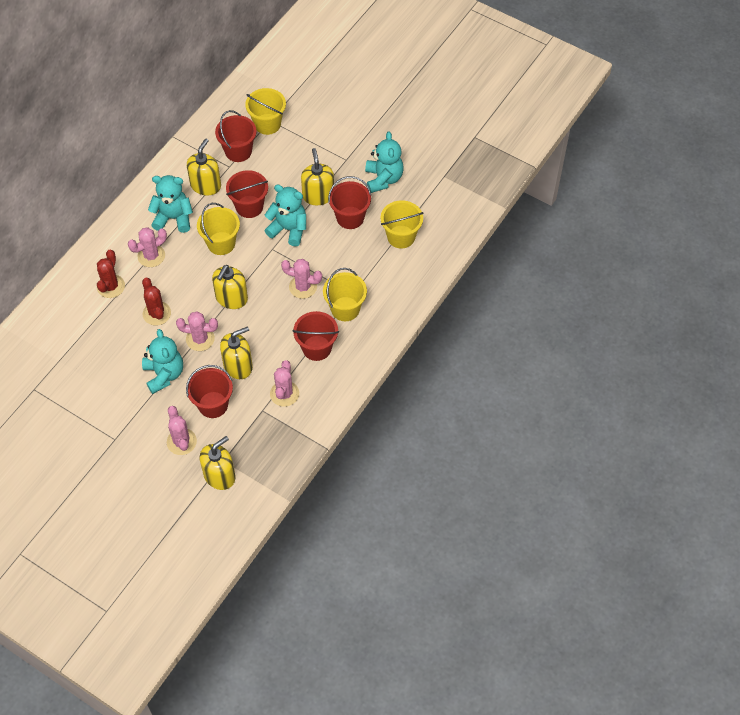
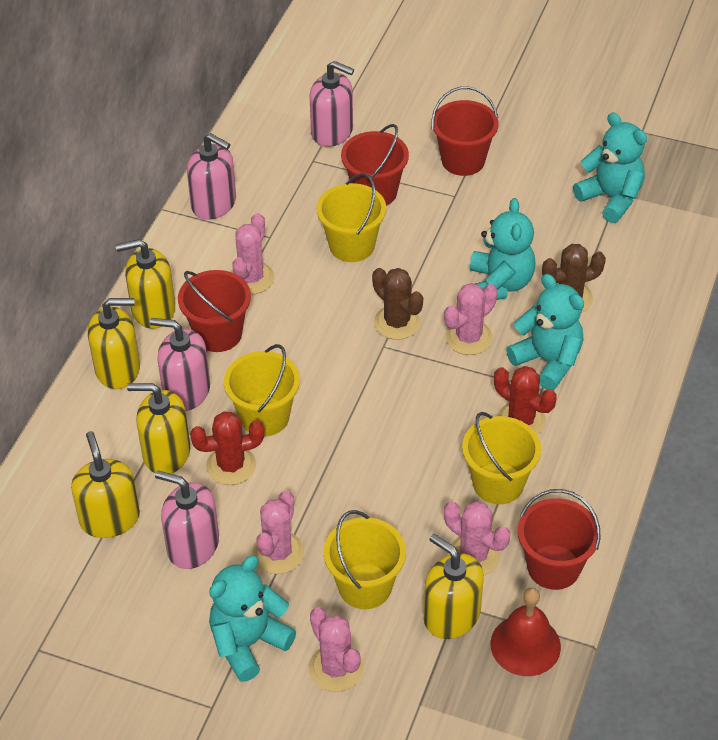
brown cactus: none = 0 -> [372,268,423,340] [542,244,606,313] = 2
pink soap dispenser: none = 0 -> [150,318,210,411] [155,471,219,569] [187,133,236,220] [310,61,354,147] = 4
red bell: none = 0 -> [490,588,561,676] = 1
red bucket: [186,365,233,418] [215,110,257,162] [226,170,268,218] [292,311,339,361] [328,176,371,229] = 5 -> [178,270,251,352] [341,124,409,206] [431,86,499,176] [518,489,601,590] = 4

